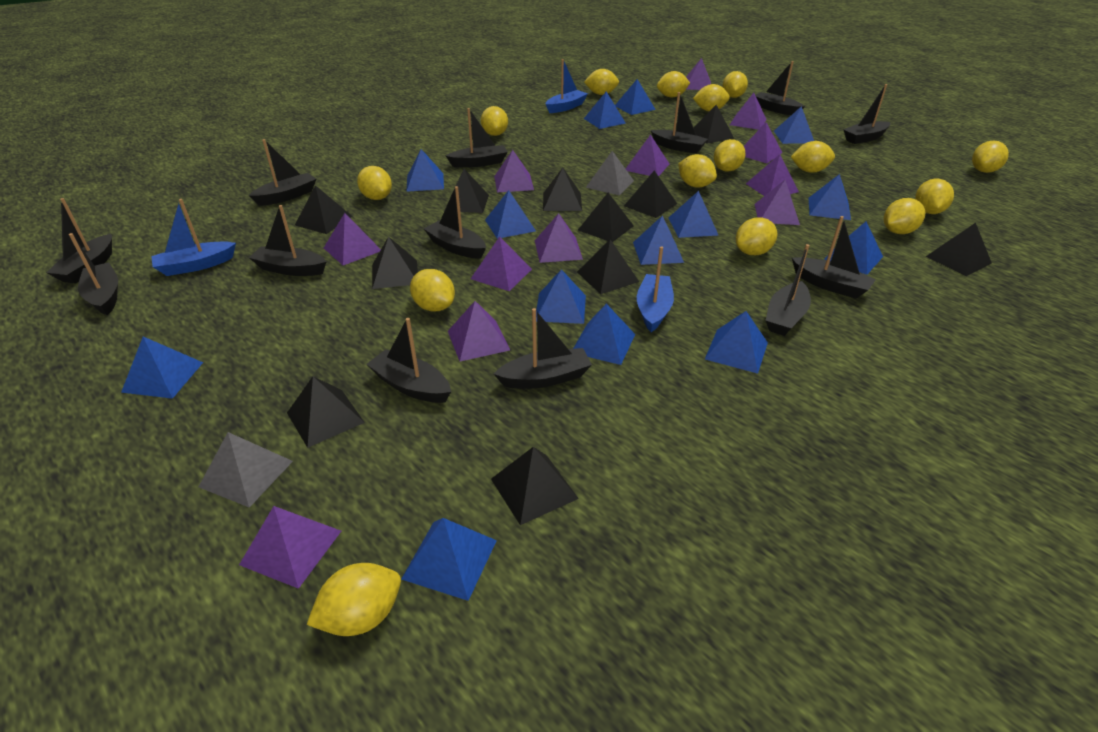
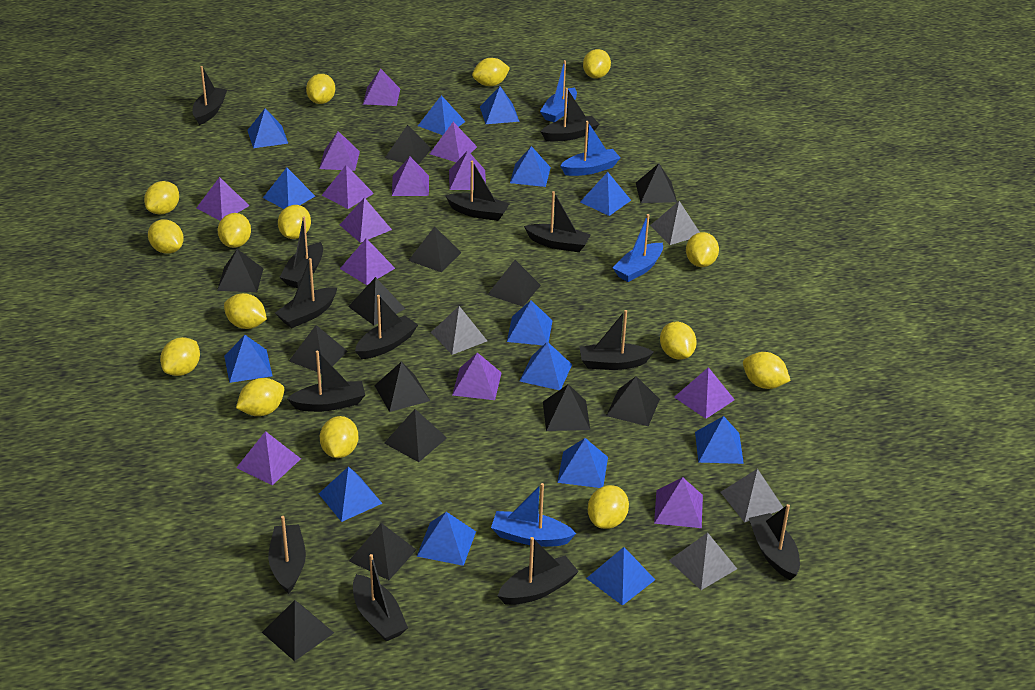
black pyramid: [287,376,365,448] [295,185,353,234] [372,236,418,289] [445,169,489,213] [491,447,579,525] [543,168,582,211] [577,239,639,294] [578,193,634,242] [624,170,677,218] [693,105,734,144] [926,223,992,276] = 11 -> [217,249,264,292] [262,600,334,661] [289,325,347,373] [348,277,405,325] [349,523,416,580] [374,362,430,412] [384,409,447,462] [385,125,432,165] [408,226,461,273] [487,260,541,306] [543,384,590,431] [606,376,660,426] [636,163,677,203] = 13
blue boat: [151,199,236,276] [546,59,588,113] [637,247,674,332] = 3 -> [491,483,576,547] [540,60,577,122] [560,121,621,176] [613,214,663,282] = 4
grey pyramid: [199,432,293,508] [586,151,634,196] = 2 -> [431,306,487,355] [650,201,700,245] [669,532,737,590] [721,469,784,523] = 4
purple pyramid: [239,506,341,589] [324,213,381,265] [448,301,510,362] [471,236,532,291] [494,150,534,193] [535,213,583,263] [626,135,669,176] [686,58,711,90] [730,93,766,130] [744,122,783,163] [746,154,799,196] [755,180,800,225] = 12 -> [197,177,250,221] [236,431,301,485] [319,131,360,171] [322,165,374,209] [340,198,392,243] [340,238,395,285] [363,69,400,106] [392,157,429,196] [430,122,477,162] [449,151,486,190] [452,353,502,400] [654,477,703,528] [674,367,735,419] = 13

